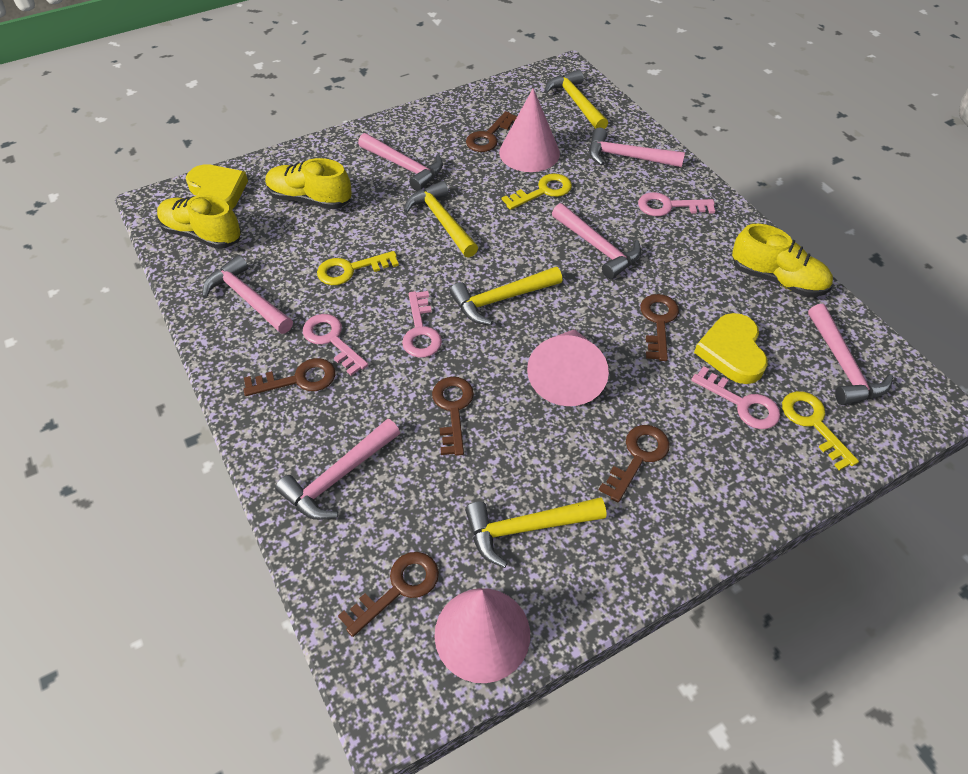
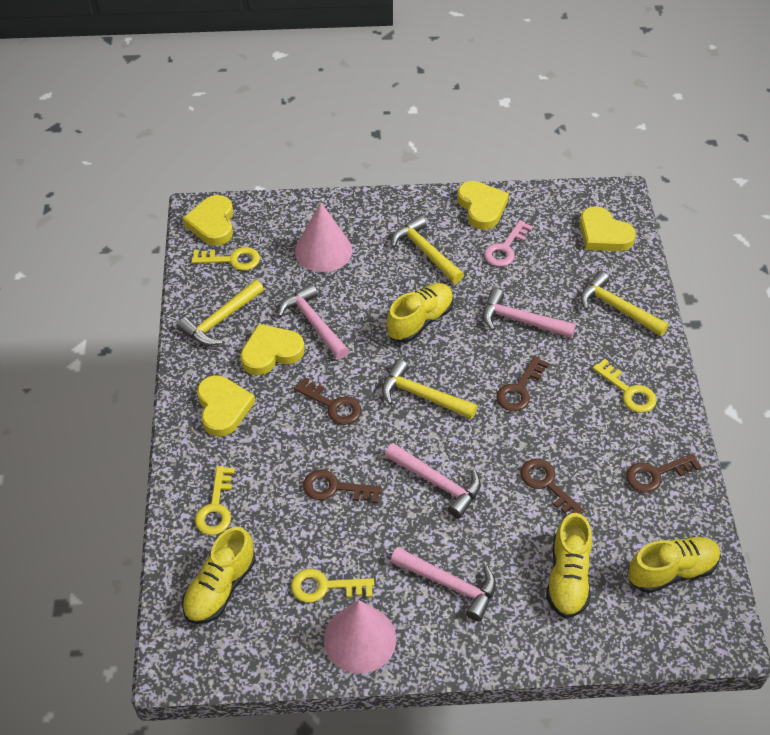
brown key: [243,358,336,396] [338,552,439,637] [432,377,474,456] [466,111,517,152] [599,425,670,503] [640,294,679,361] = 6 -> [294,377,361,425] [303,470,382,503] [496,356,549,411] [520,459,585,517] [626,453,702,493] = 5
pink cone: [434,588,530,683] [499,88,560,172] [527,329,609,406] = 3 -> [295,202,352,272] [324,600,396,673] = 2
pink hammer: [203,255,293,334] [275,419,400,520] [358,133,443,191] [552,203,641,279] [589,128,685,167] [808,304,893,405] = 6 -> [278,284,349,359] [385,443,481,518] [390,547,496,622] [483,288,576,338] = 4
pink key: [303,314,368,376] [402,291,442,358] [638,192,715,216] [691,366,780,429] = 4 -> [484,220,533,267] = 1
yellow heart: [186,164,248,209] [694,313,768,384] = 2 -> [183,195,233,246] [197,375,255,437] [240,324,305,375] [457,181,509,230] [580,206,636,251] = 5
yellow key: [317,251,399,285] [502,174,572,210] [782,391,859,470] = 3 -> [191,247,260,271] [195,466,235,535] [291,569,374,603] [593,359,657,413] = 4
yellow shoe: [157,195,241,249] [265,158,352,209] [732,224,833,297] = 3 -> [182,527,256,624] [387,283,454,343] [546,513,592,618] [628,536,721,593] = 4

